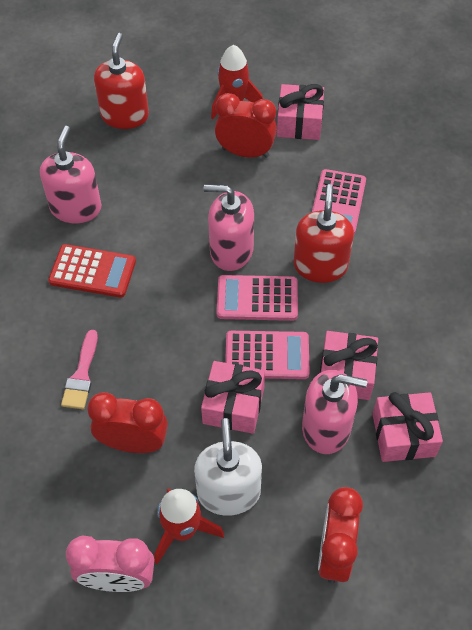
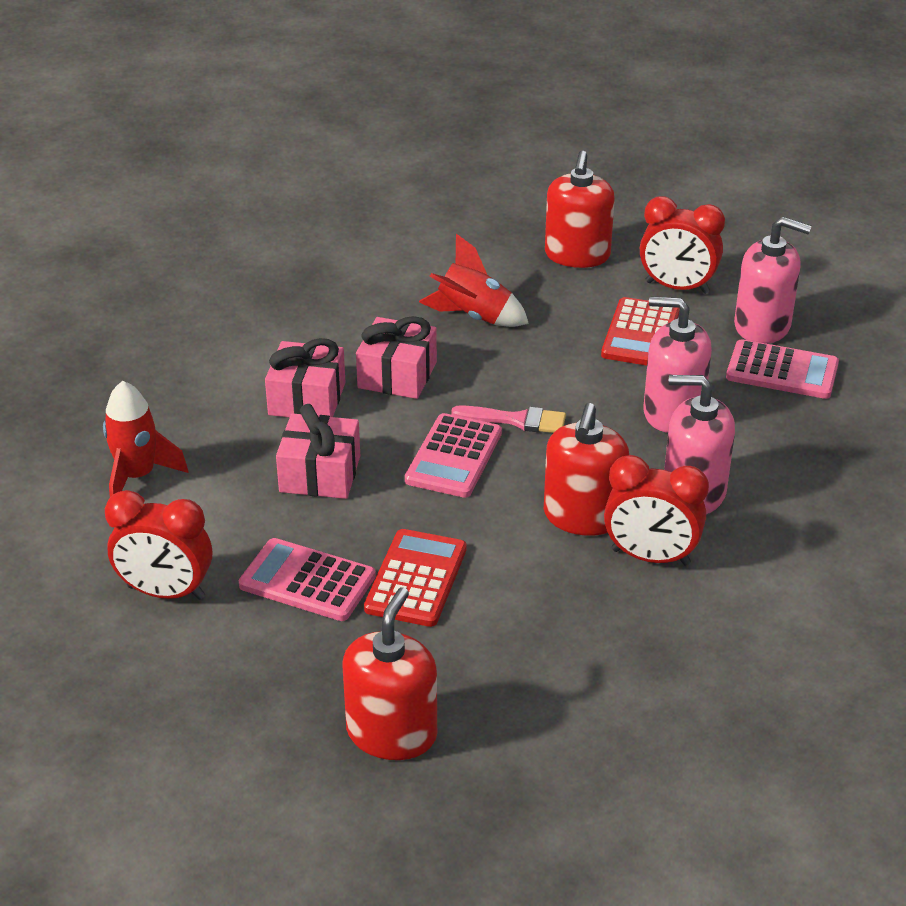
pink clock: [66,536,154,592] = 1 -> none = 0
pink gift: [201,361,265,434] [277,84,324,140] [320,331,378,400] [372,392,443,462] = 4 -> [265,338,346,417] [276,404,360,499] [356,316,437,399] = 3
red calculator: [48,244,136,298] = 1 -> [364,529,467,627] [601,297,680,366] = 2
red soap dispenser: [94,33,149,129] [294,184,354,283] = 2 -> [342,587,437,760] [544,403,629,536] [545,151,615,268] = 3
white soap dispenser: [194,418,262,516] = 1 -> none = 0

